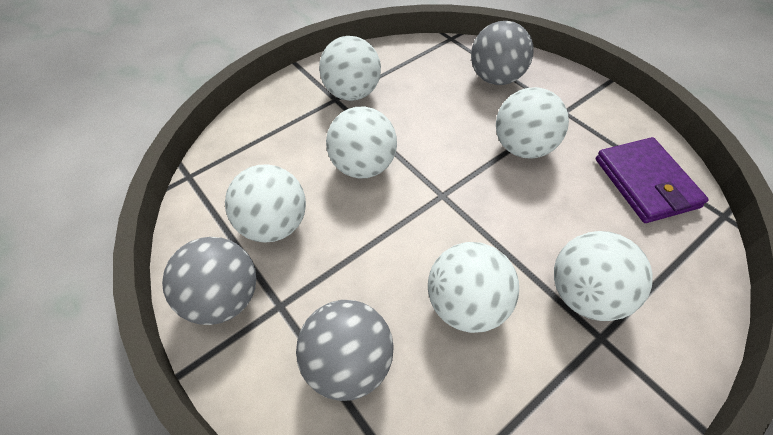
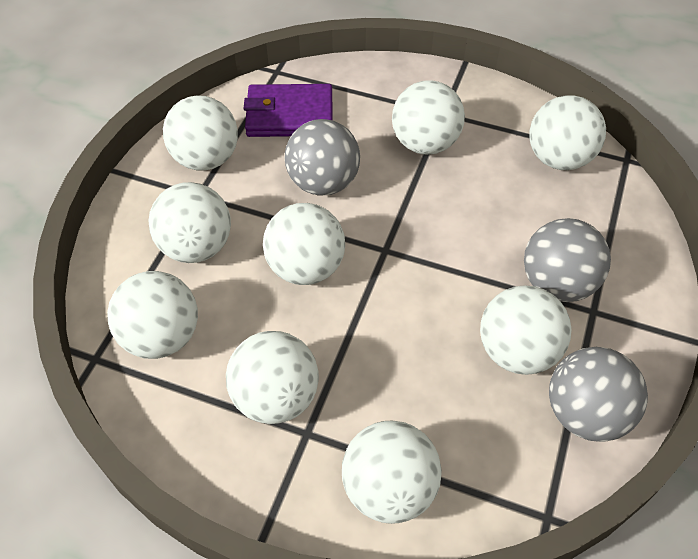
white ball: [225,164,306,243] [319,36,381,101] [326,107,397,179] [428,242,519,333] [496,87,569,159] [554,231,653,321] = 6 -> [107,271,198,359] [148,182,231,263] [163,95,238,171] [226,331,319,424] [263,203,345,285] [342,421,442,524] [392,80,465,155] [480,285,572,375] [529,96,606,170] = 9

